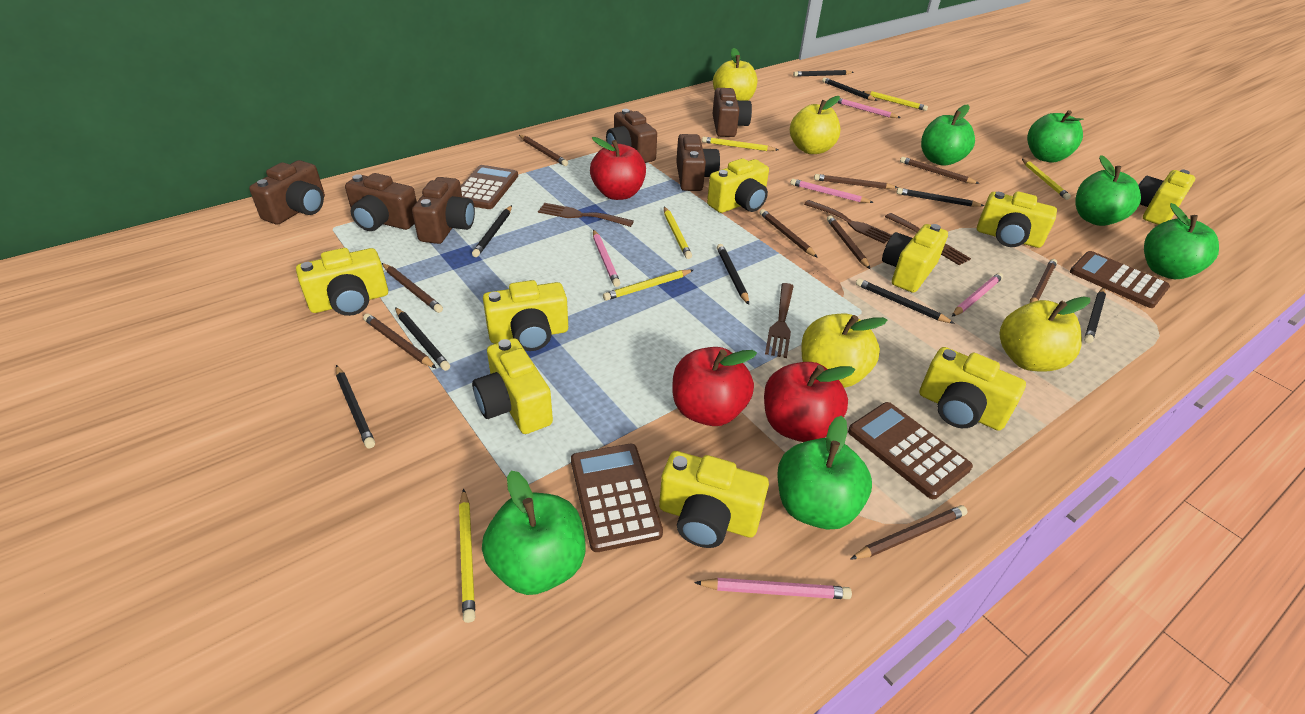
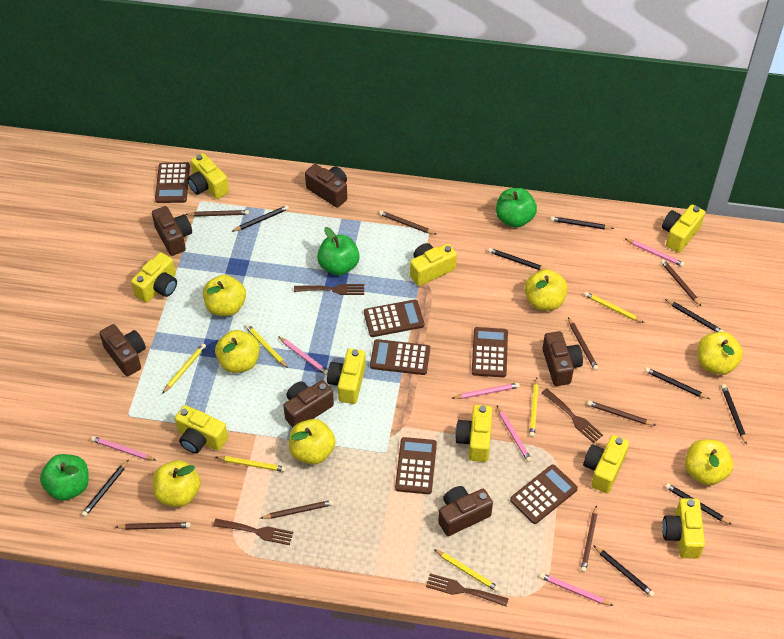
brown calculator: [461,165,518,209] [571,444,663,552] [848,402,973,499] [1070,251,1170,308] = 4 -> [155,162,190,203] [364,300,424,337] [370,339,430,375] [395,437,437,494] [472,327,508,377] [510,465,578,524] = 6
brown pencil: [363,313,436,368] [382,263,443,313] [519,135,568,166] [759,209,818,258] [814,174,898,189] [827,215,870,269] [850,505,968,559] [900,157,980,184] [1030,259,1057,303] = 9 -> [116,522,191,530] [185,210,249,217] [261,500,334,519] [379,211,436,234] [568,317,599,371] [581,505,597,573] [587,400,656,426] [661,259,701,306] = 8
green apple: [482,471,585,595] [777,416,872,530] [921,104,975,166] [1027,110,1084,163] [1075,155,1141,226] [1144,203,1219,279] = 6 -> [40,454,89,501] [317,227,360,275] [496,188,537,228] = 3
pink pencil: [593,229,620,287] [694,578,852,599] [791,179,874,203] [837,98,901,118] [952,273,1003,317] = 5 -> [91,436,156,461] [278,336,328,375] [452,383,520,399] [497,406,532,462] [539,573,613,606] [626,239,685,267] = 6
red apple: [590,137,646,200] [673,347,757,426] [764,362,855,442] = 3 -> none = 0
yellow apple: [713,48,757,101] [790,96,840,154] [801,314,888,388] [1000,296,1090,372] = 4 -> [153,460,201,507] [203,275,246,316] [215,330,260,373] [289,419,336,465] [524,269,568,311] [685,439,733,485] [698,332,743,375] = 7

